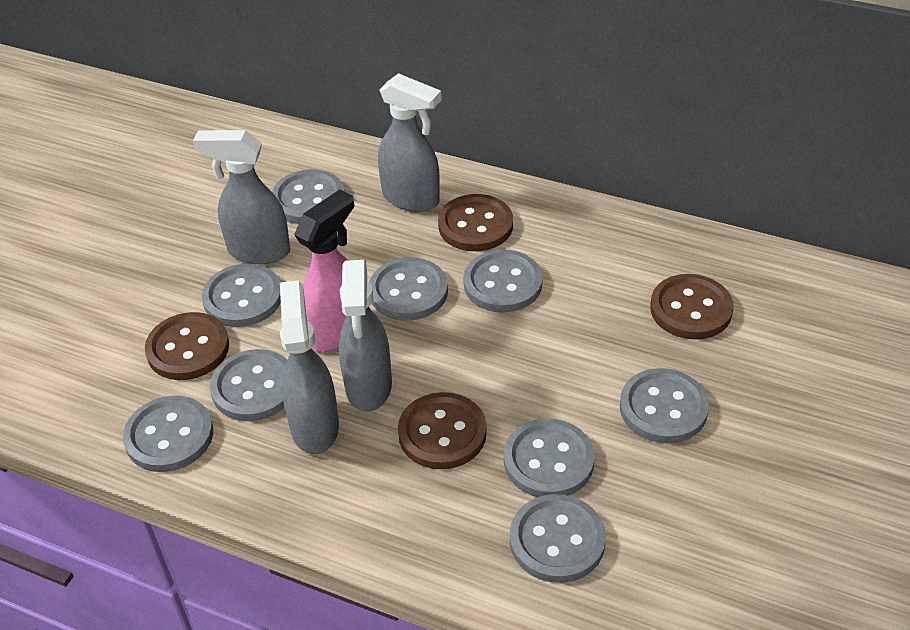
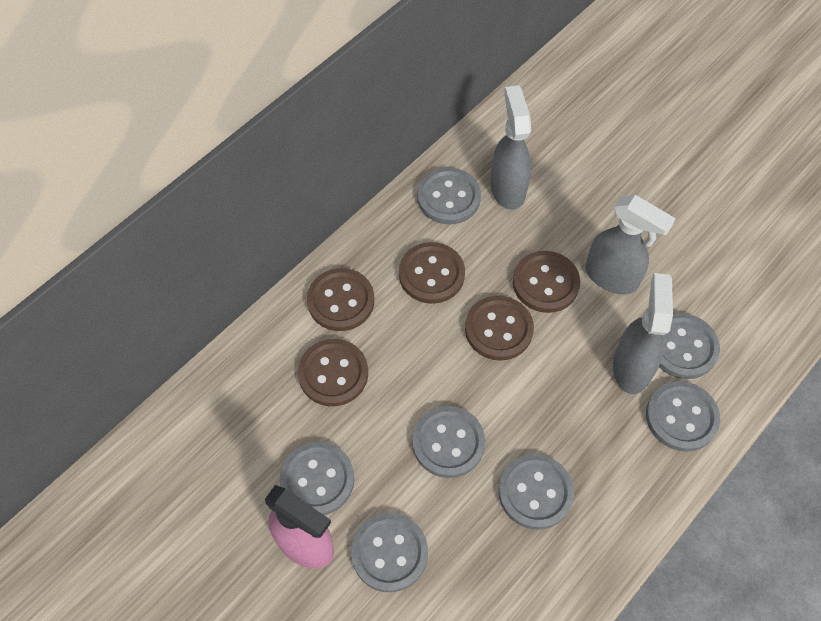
brown button: [145,312,229,380] [398,392,487,469] [438,194,513,251] [650,274,734,339] = 4 -> [298,339,368,406] [307,268,374,331] [399,242,465,304] [465,296,534,361] [513,251,580,313] = 5
grey button: [123,395,213,472] [202,264,281,327] [210,349,287,421] [272,169,344,224] [369,257,448,321] [463,250,543,312] [504,419,595,497] [510,494,606,583] [620,368,709,443] = 9 -> [280,442,354,515] [351,513,428,592] [412,406,485,478] [418,168,481,224] [499,454,574,530] [646,381,720,452] [659,313,720,379] = 7
grey spray bottle: [193,130,290,264] [280,280,339,454] [339,260,392,412] [378,73,442,212] = 4 -> [490,85,531,210] [586,195,676,294] [613,273,673,394] = 3

